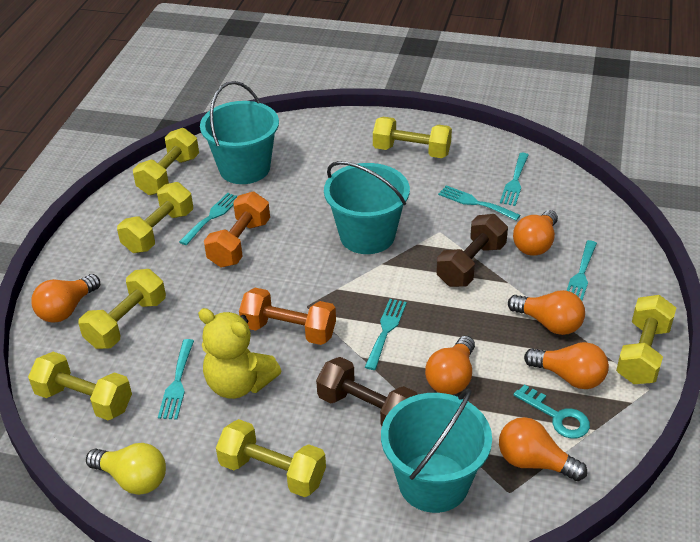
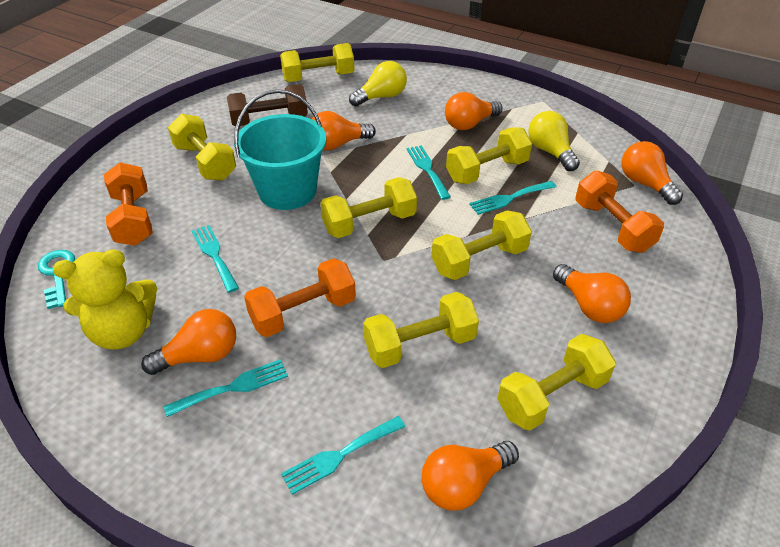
brown dumbbell: [316,357,418,426] [436,214,508,287] = 2 -> [227,84,308,126] = 1
orange dumbbell: [204,192,270,267] [239,288,336,345] = 2 -> [104,162,153,246] [244,258,356,337] [576,170,664,253] = 3
turquoise bucket: [200,81,279,184] [324,161,410,254] [381,389,492,513] = 3 -> [234,89,326,210] = 1
turquoise fork: [158,339,194,420] [179,193,237,245] [365,299,407,370] [438,185,520,221] [500,153,529,206] [567,240,597,300] = 6 -> [164,359,288,417] [192,225,239,293] [281,416,405,495] [407,145,451,200] [469,181,556,215] = 5
yellow light bulb: [86,443,166,495] = 1 -> [349,61,407,107] [528,111,580,171] = 2

